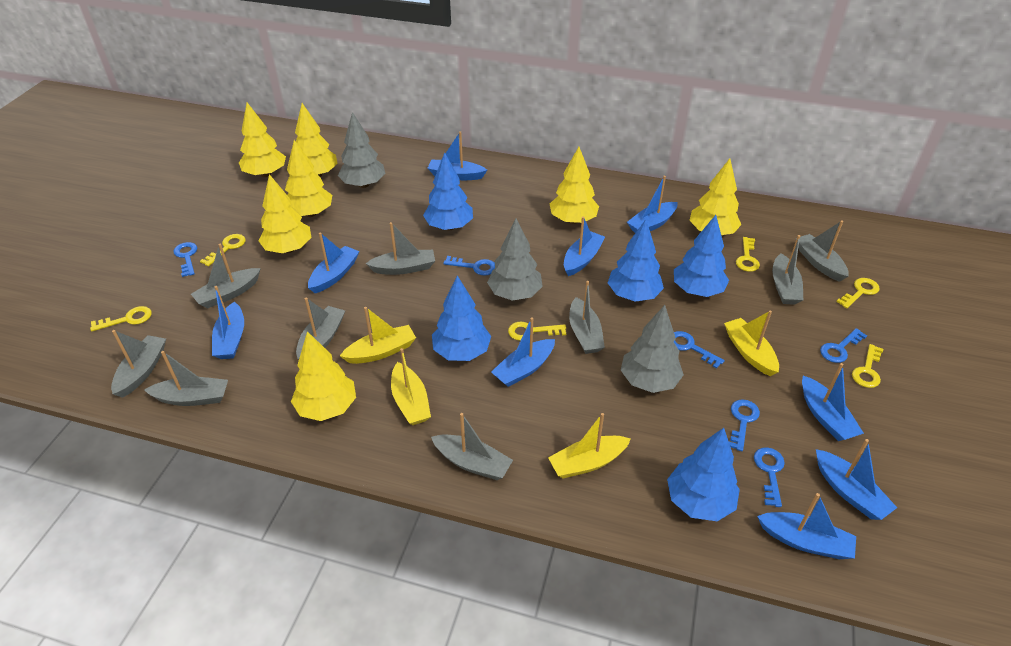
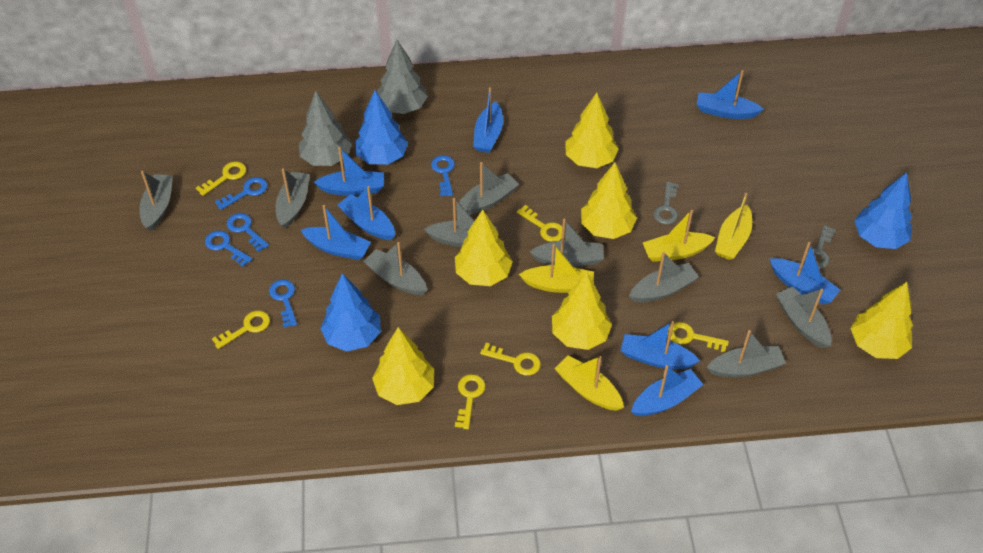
blue boat: [212,286,244,359] [308,232,360,293] [428,131,487,180] [491,317,555,387] [564,216,605,276] [627,176,677,233] [757,493,856,559] [802,363,864,441] [816,439,897,520] = 9 -> [301,205,371,260] [314,147,384,196] [337,186,395,240] [473,87,503,153] [620,321,700,369] [631,365,704,416] [696,70,764,119] [770,242,840,304] = 8
blue key: [173,242,197,277] [443,256,495,276] [674,331,725,369] [729,399,760,451] [754,447,785,507] [820,328,867,363] = 6 -> [205,230,252,267] [215,177,268,210] [227,213,269,252] [269,279,297,328] [431,155,455,196] = 5
blue tree: [423,153,473,230] [432,275,491,361] [608,219,664,302] [667,428,740,521] [674,215,729,297] = 5 -> [320,273,381,352] [355,90,408,165] [854,172,912,249] = 3
grey key: none = 0 -> [653,182,679,224] [805,225,836,269] = 2
grey tree: [338,112,386,188] [487,219,543,301] [621,305,684,393] = 3 -> [299,91,352,166] [378,40,428,114] = 2
yellow tree: [239,103,286,177] [258,174,311,253] [285,140,332,217] [291,331,356,421] [295,103,338,177] [550,147,599,224] [689,159,741,235] = 7 -> [372,327,434,405] [455,209,513,286] [552,272,612,350] [565,93,619,168] [581,162,637,239] [850,282,913,359] = 6

